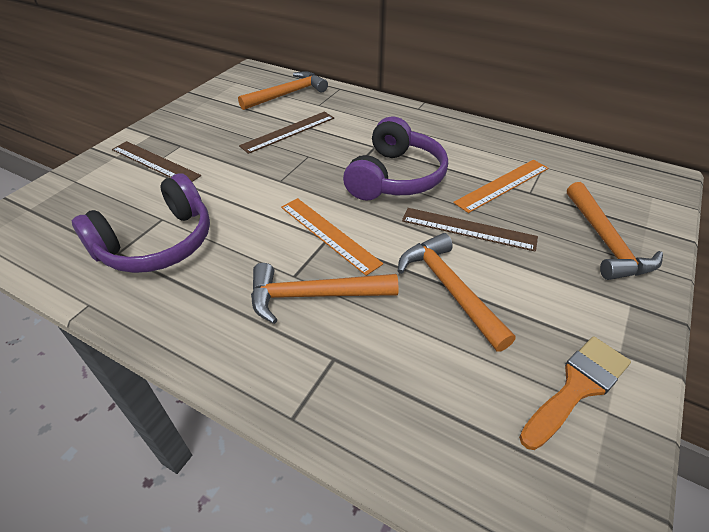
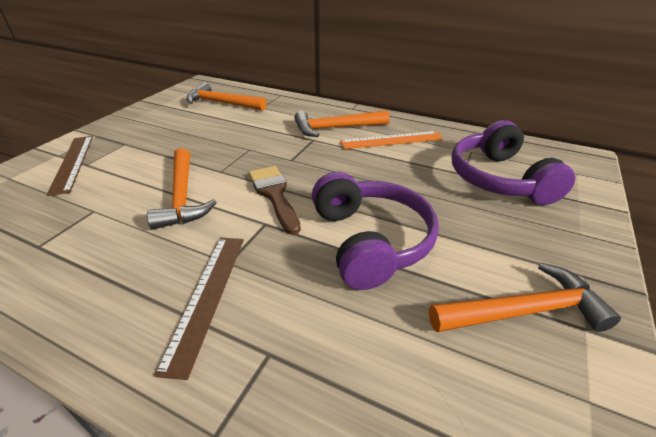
brown brush: none = 0 -> [249,166,301,235] = 1
brown ruler: [112,141,201,182] [239,112,334,154] [402,208,538,252] = 3 -> [47,136,93,196] [154,238,244,380] = 2
orange brush: [519,336,631,450] = 1 -> none = 0
orange ruler: [281,198,383,276] [453,160,549,213] = 2 -> [340,131,443,149] = 1

